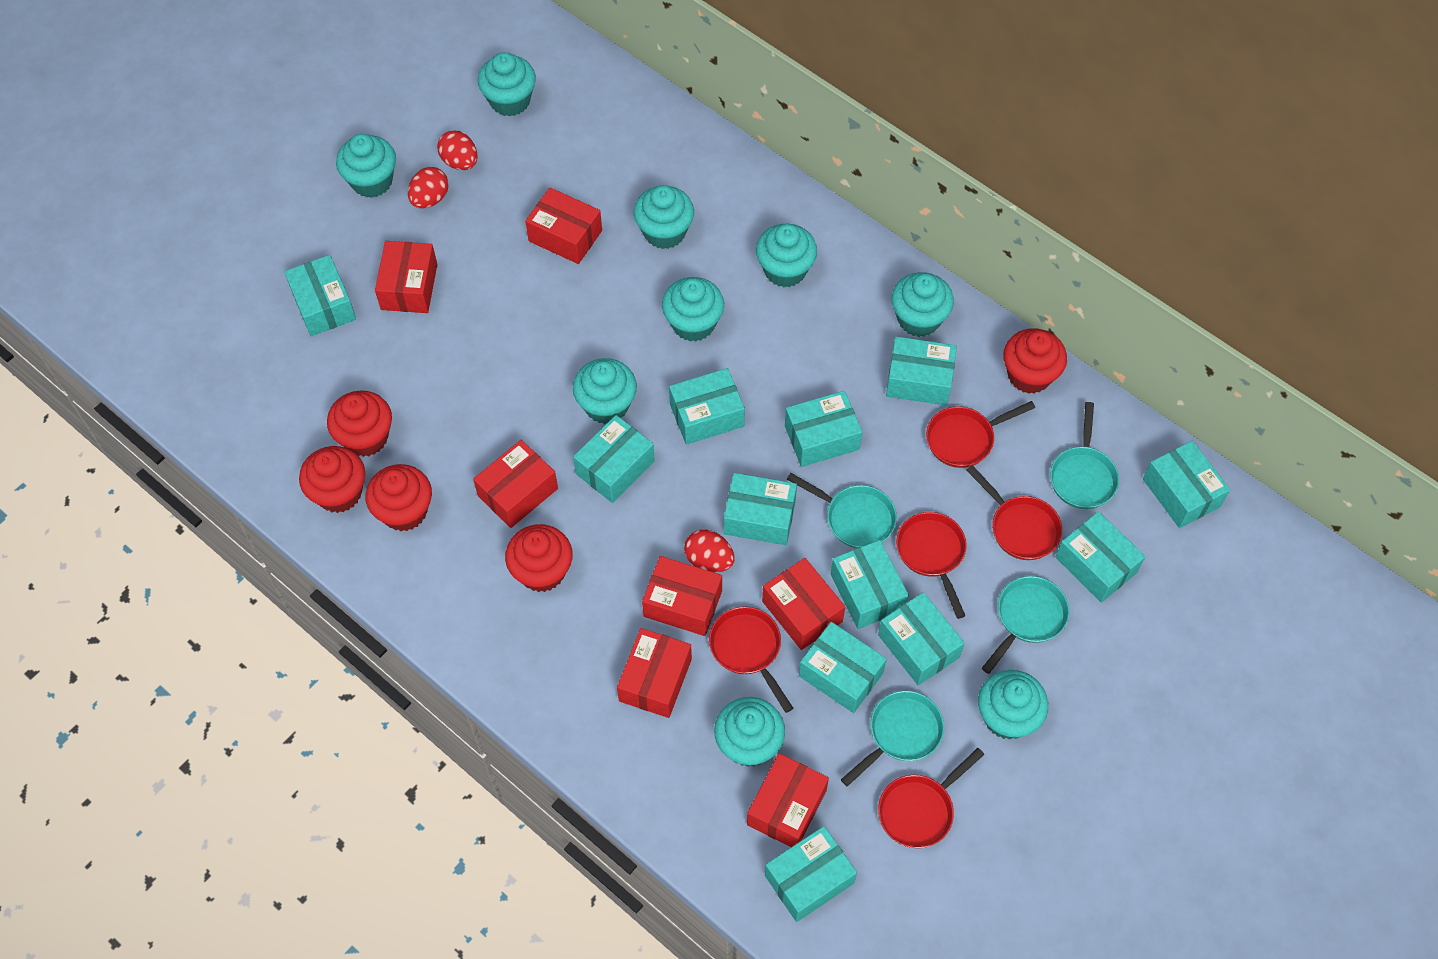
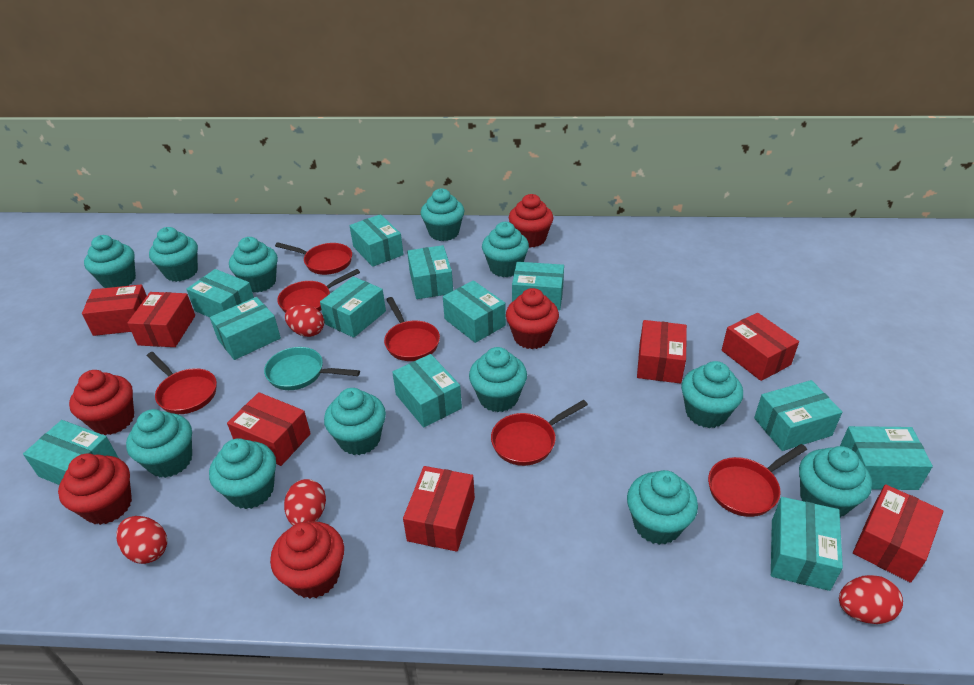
red egg: [408,167,449,208] [437,130,477,170] [684,530,734,572] = 3 -> [116,516,167,564] [284,479,326,525] [285,305,324,337] [839,575,903,624] = 4
red pan: [709,606,793,713] [878,748,984,848] [896,512,967,619] [926,401,1035,468] [966,465,1062,560] = 5 -> [147,352,217,414] [275,242,352,275] [277,269,360,313] [384,297,440,361] [491,400,588,466] [708,444,807,517] = 6
turquoise cupcake: [336,134,396,198] [478,52,536,117] [573,358,637,424] [634,185,694,249] [662,277,724,342] [714,697,785,767] [756,224,817,287] [891,272,954,337] [978,670,1048,740] = 9 -> [84,235,136,288] [126,409,192,478] [149,227,198,282] [209,438,276,509] [229,237,278,293] [324,388,386,455] [421,188,465,241] [469,347,527,412] [482,222,529,277] [627,470,698,545] [681,361,743,428] [799,446,872,517] = 12
turquoise pan: [787,473,897,548] [841,691,944,787] [982,576,1070,674] [1050,402,1119,509] = 4 -> [264,347,360,390] = 1

